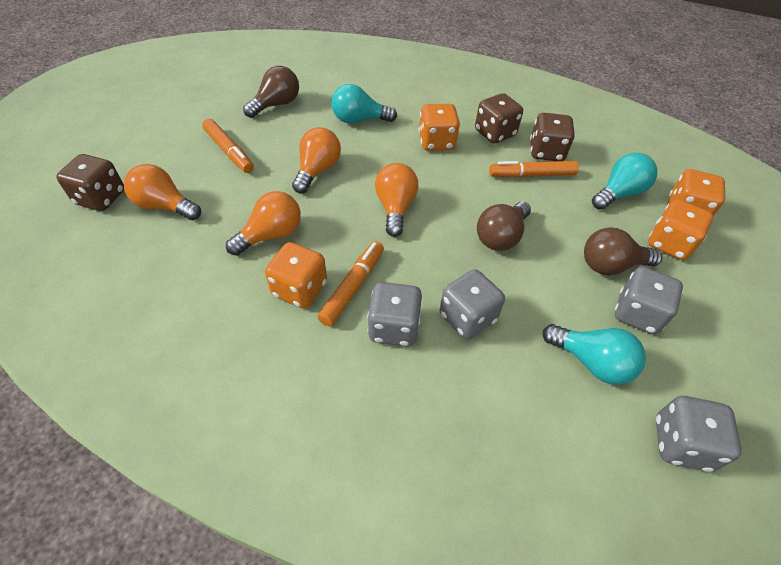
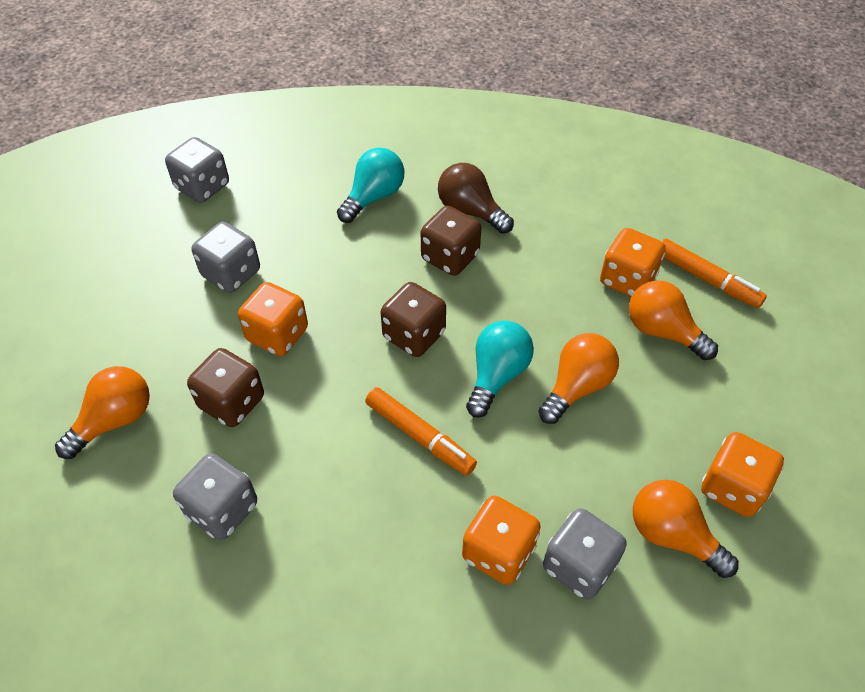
brown light bulb: [243,66,299,118] [477,201,531,251] [584,227,663,276] = 3 -> [438,163,514,234] = 1
orange marker: [202,119,254,173] [318,241,384,326] [489,161,579,178] = 3 -> [365,387,477,476] [662,238,767,308] = 2
turquoise light bulb: [331,84,397,123] [543,324,646,385] [592,153,657,210] = 3 -> [337,148,404,223] [466,320,534,418] = 2

